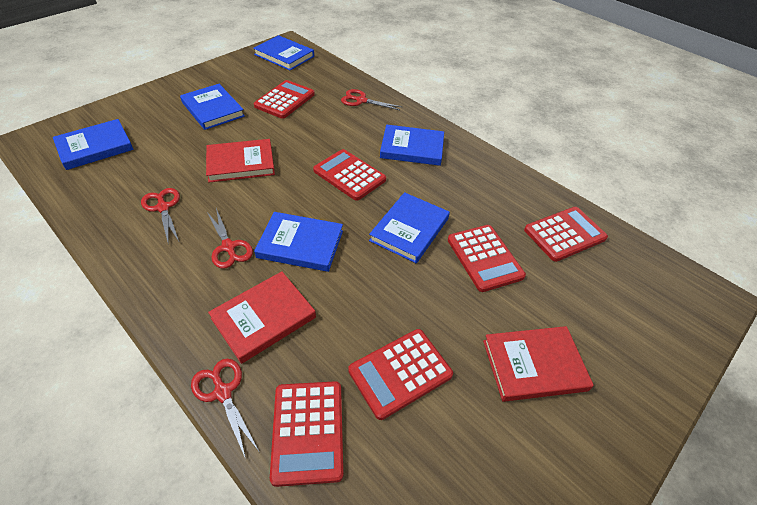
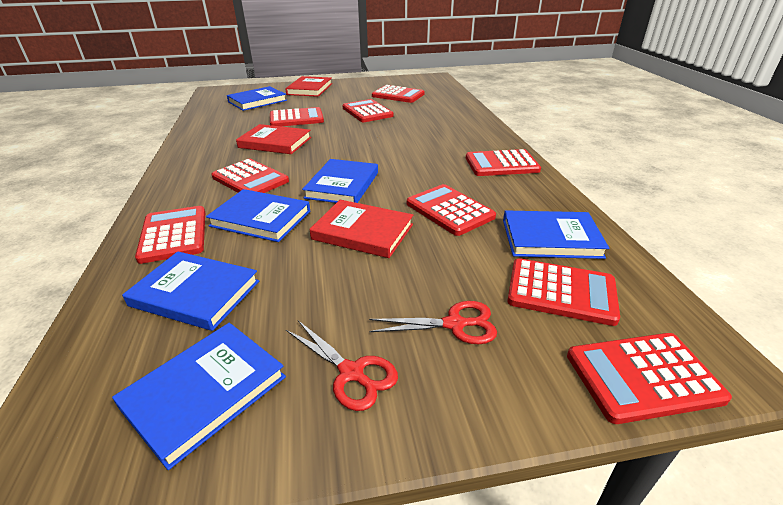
red calculator: [254,80,315,119] [270,381,343,487] [313,149,386,201] [348,329,453,420] [448,225,526,292] [524,207,608,262] = 6 -> [135,206,205,264] [211,159,289,193] [270,107,324,126] [342,99,394,122] [372,85,425,103] [407,184,496,236] [466,149,541,176] [507,258,620,326] [567,333,732,424] = 9
red scissors: [141,188,180,245] [191,359,259,459] [207,208,253,269] [341,89,402,110] = 4 -> [286,321,398,411] [369,301,497,344] = 2

